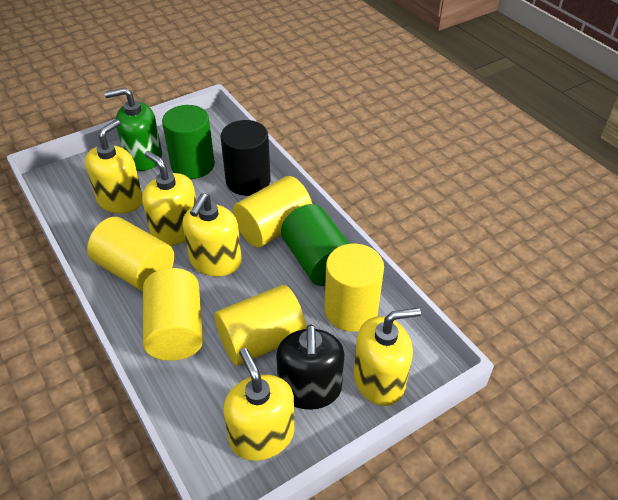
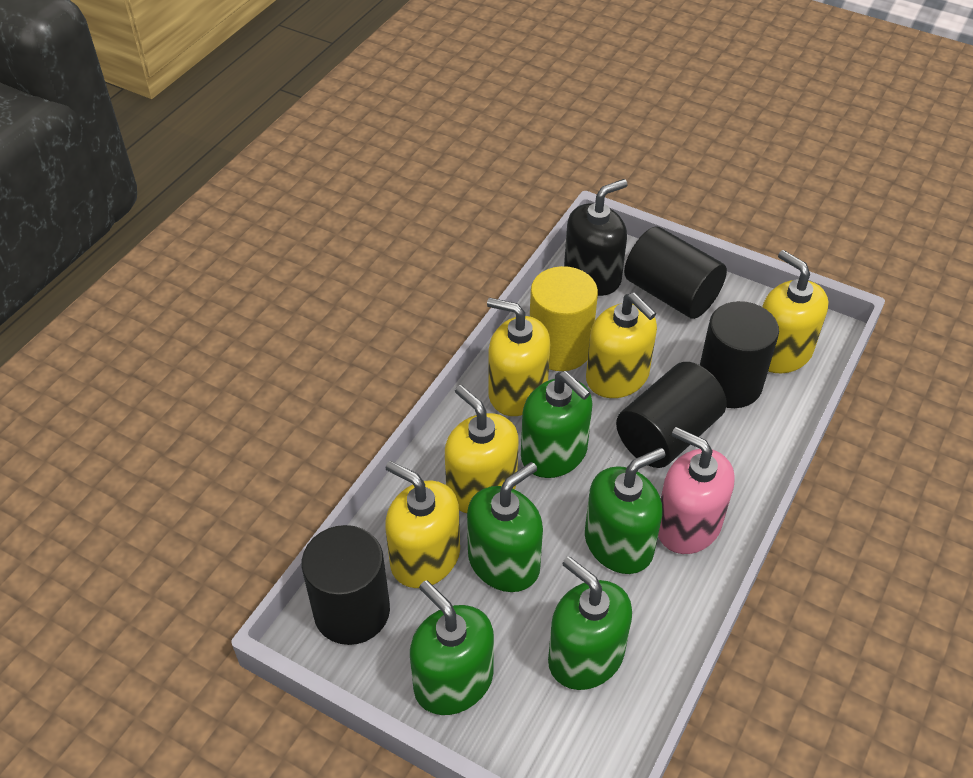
black cylinder: [221,120,271,196] = 1 -> [302,525,390,645] [616,362,727,468] [624,226,727,319] [700,301,779,408] = 4
green cylinder: [162,105,215,179] [281,204,350,286] = 2 -> none = 0
green soap dispenser: [104,88,162,171] = 1 -> [410,580,494,715] [467,462,543,592] [521,371,592,478] [548,556,632,690] [585,448,665,574] = 5
pink soap dispenser: none = 0 -> [658,427,735,554] = 1
yellow cylinder: [87,217,174,291] [143,268,203,361] [215,285,306,366] [233,176,312,248] [324,244,384,332] = 5 -> [530,266,598,371] = 1

